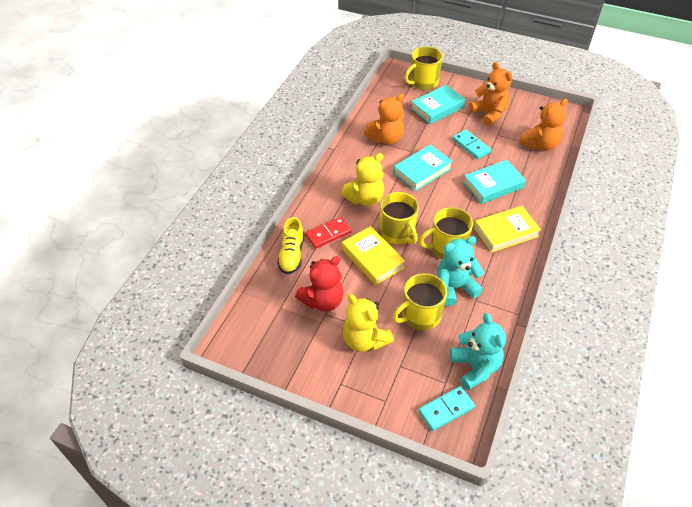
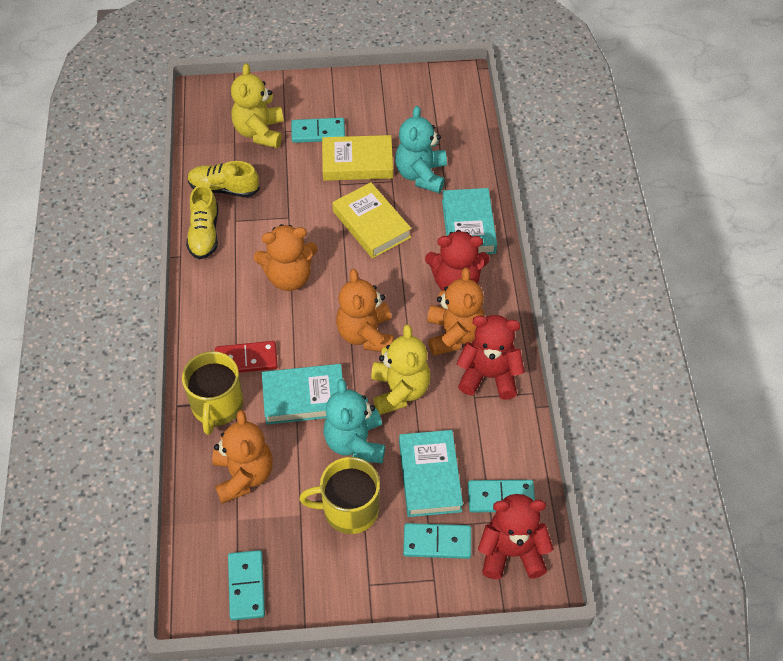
orange teddy bear: [364,94,405,145] [469,62,513,126] [519,98,568,151] = 3 -> [212,410,273,504] [254,224,317,291] [336,269,394,352] [427,268,485,356] = 4
red teddy bear: [295,256,344,312] = 1 -> [425,230,489,291] [456,315,525,400] [478,494,554,579] = 3
turquoise domino: [419,386,475,431] [452,130,491,159] = 2 -> [228,550,265,620] [291,118,345,143] [403,523,471,559] [468,480,535,512] = 4
yellow mug: [379,192,419,245] [393,273,447,330] [405,46,443,90] [419,207,473,259] = 4 -> [182,351,243,435] [299,457,380,534] = 2
yellow shoe: [277,217,304,274] = 1 -> [186,184,218,259] [187,161,260,197] = 2

